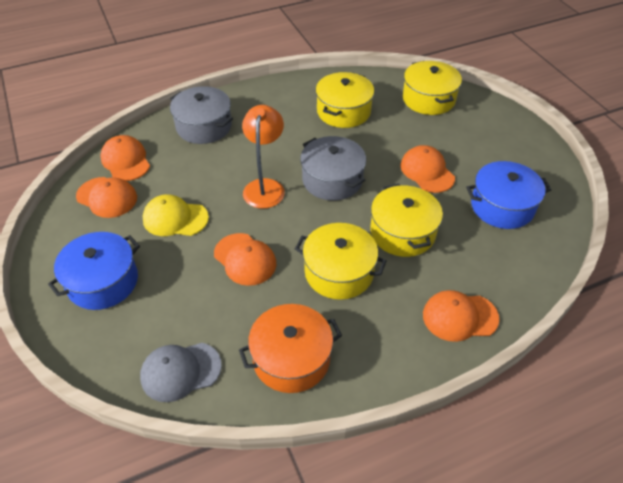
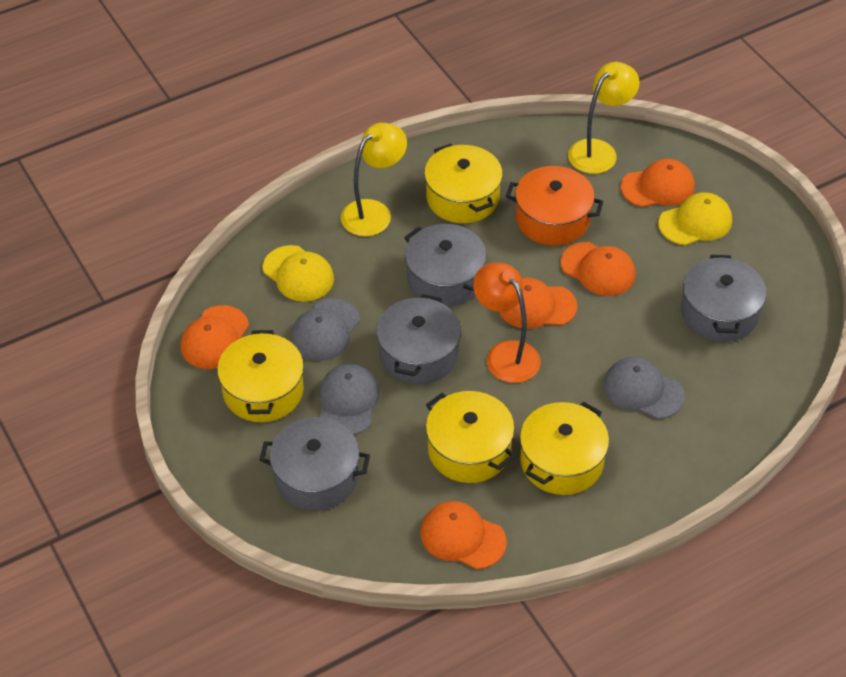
blue pot: [48,232,140,310] [466,161,551,229] = 2 -> none = 0
grey cap: [140,343,222,402] = 1 -> [291,298,360,361] [319,364,380,435] [603,357,685,419] = 3
grey pot: [170,86,233,144] [300,136,366,201] = 2 -> [260,417,370,511] [376,294,461,385] [404,224,487,307] [681,255,767,342] = 4
yellow cap: [143,194,209,236] = 1 -> [263,245,334,302] [658,192,732,245] = 2
yellow lamp: none = 0 -> [341,123,407,236] [568,62,640,174] = 2

